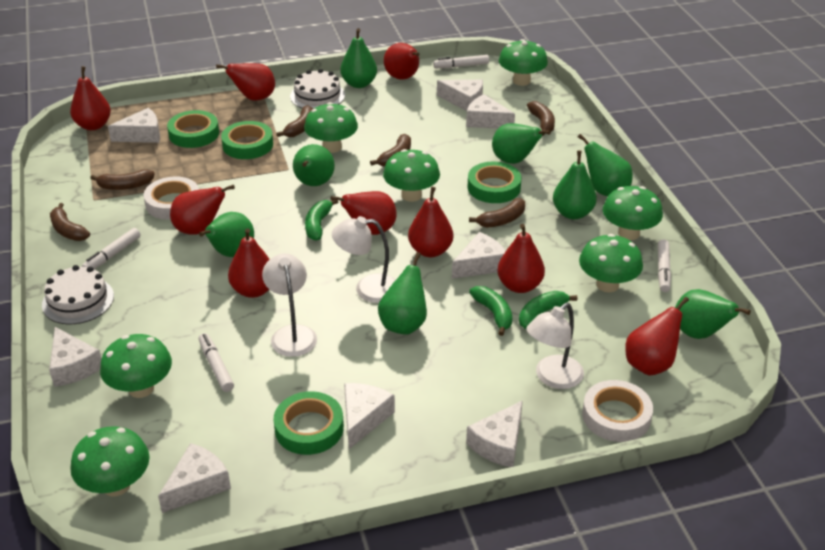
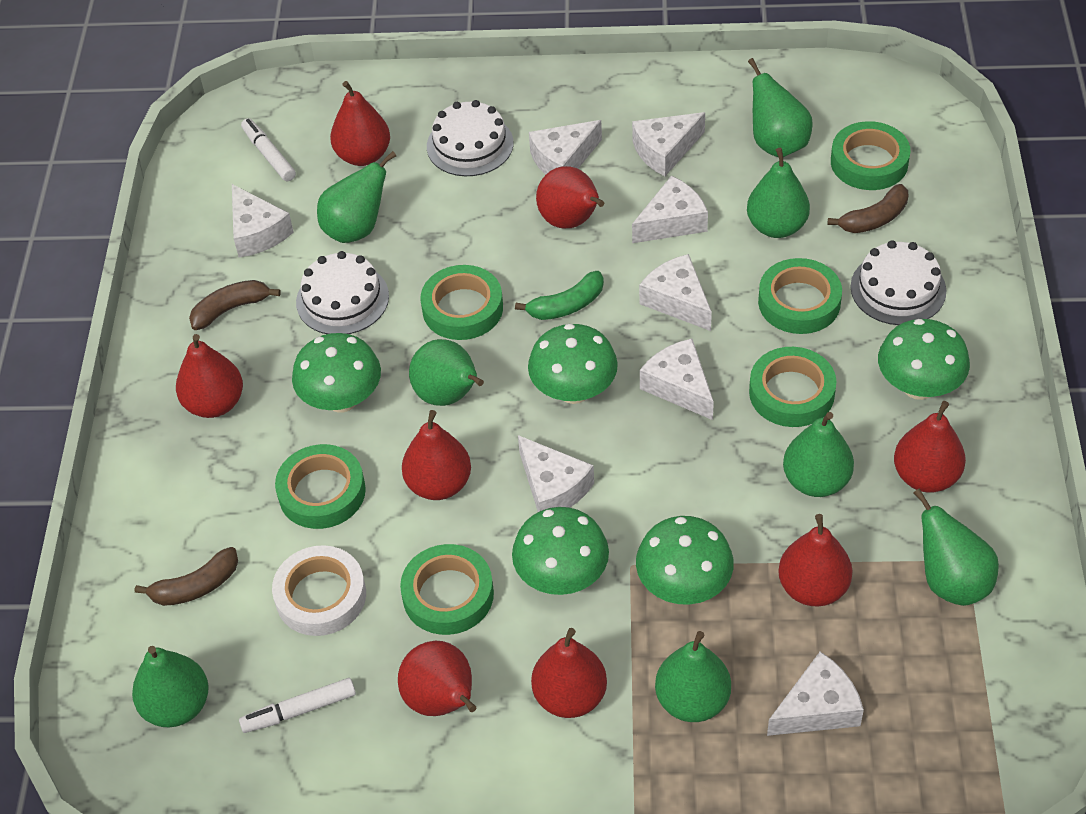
brown banana: [50,203,90,241] [90,169,155,190] [276,105,313,137] [370,134,411,166] [469,198,525,228] [527,101,555,136] = 6 -> [135,547,238,606] [189,280,281,330] [828,184,908,233] = 3
green banana: [305,200,338,241] [469,286,512,336] [519,291,577,329] = 3 -> [515,271,604,320] = 1
green mushroom: [70,426,150,496] [100,334,172,398] [304,102,358,153] [383,149,440,202] [499,39,548,86] [579,234,643,293] [603,186,663,240] = 7 -> [292,333,381,413] [512,507,609,595] [528,324,618,404] [636,516,734,605] [878,319,970,400] = 5
green tape: [167,110,219,148] [221,121,273,159] [273,391,344,455] [468,161,522,203] = 4 -> [275,444,366,529] [400,544,494,635] [421,265,503,340] [749,347,837,427] [758,258,842,334] [831,121,911,190] = 6
red pear: [70,66,111,130] [170,185,235,235] [216,63,275,101] [228,228,270,298] [331,191,397,235] [384,43,419,80] [408,187,453,257] [497,224,545,293] [625,297,689,376] = 9 -> [176,334,243,418] [330,81,390,166] [398,641,476,716] [402,410,471,500] [531,628,607,718] [536,166,604,228] [778,514,852,606] [894,401,966,493] = 8
white cake: [42,265,114,324] [290,69,345,109] = 2 -> [296,251,389,334] [427,100,513,176] [850,240,947,325] = 3
white lamp: [262,253,317,357] [332,216,396,303] [526,303,584,389] = 3 -> none = 0
white marker: [82,228,141,269] [199,333,234,392] [433,55,489,68] [658,239,671,292] = 4 -> [239,678,356,733] [241,118,296,181] = 2
white tape: [144,177,199,220] [582,380,653,442] = 2 -> [272,545,366,636] = 1

